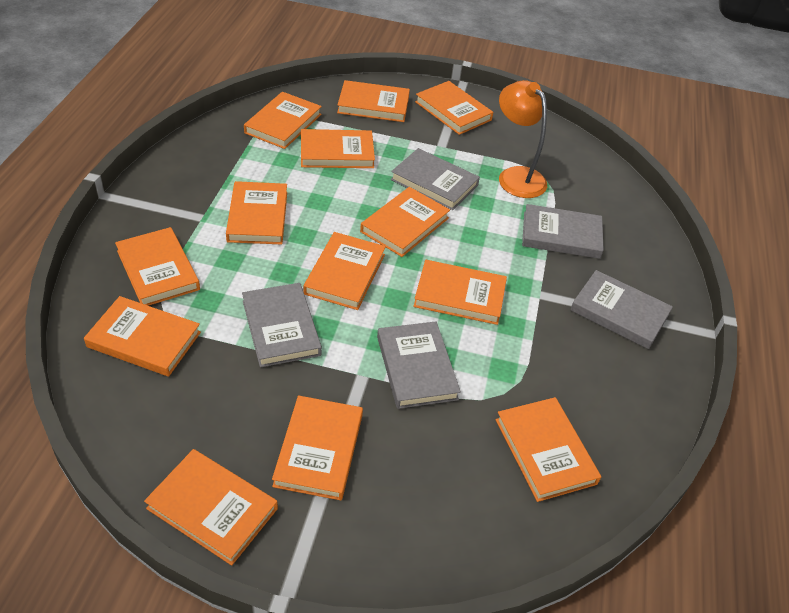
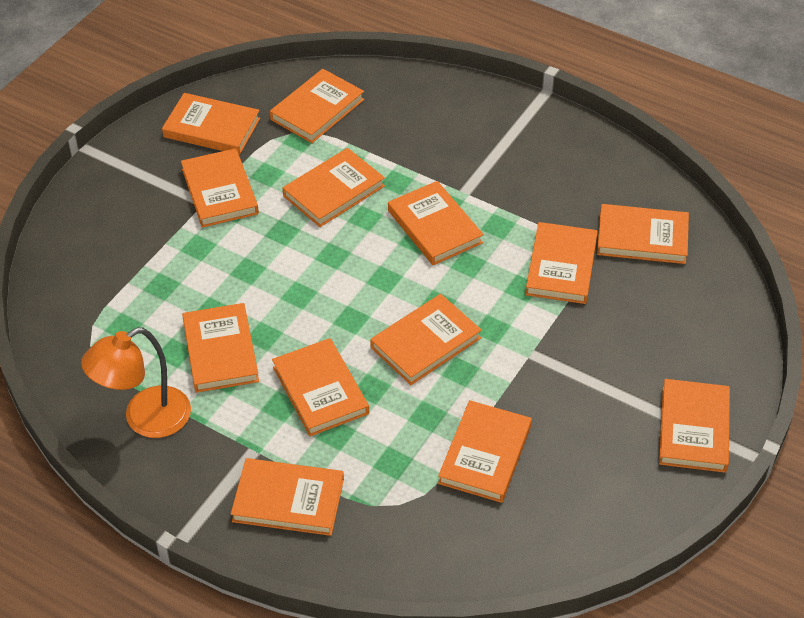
grey book: [242,283,322,368] [377,321,461,409] [391,148,480,210] [522,204,604,259] [570,270,673,349] = 5 -> none = 0

